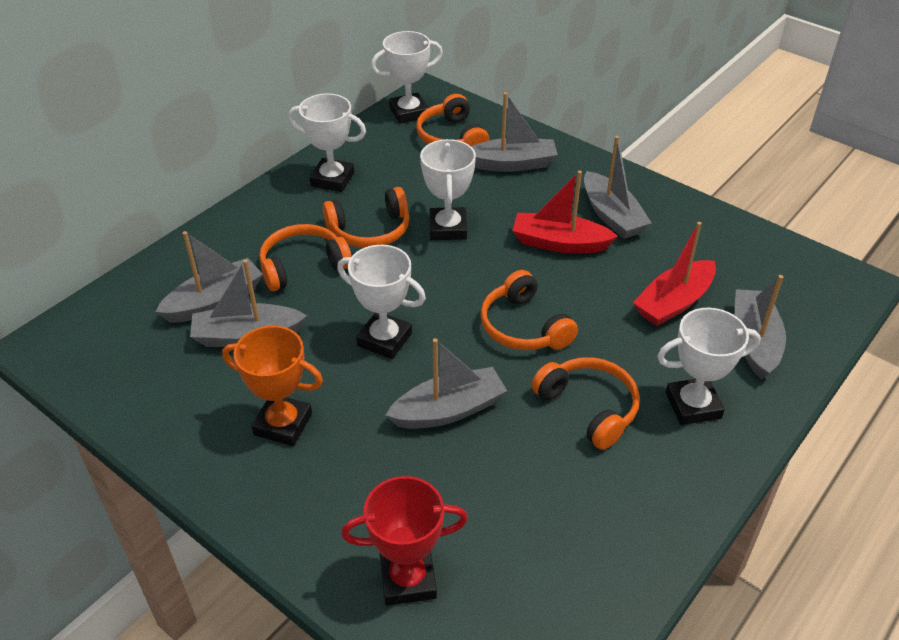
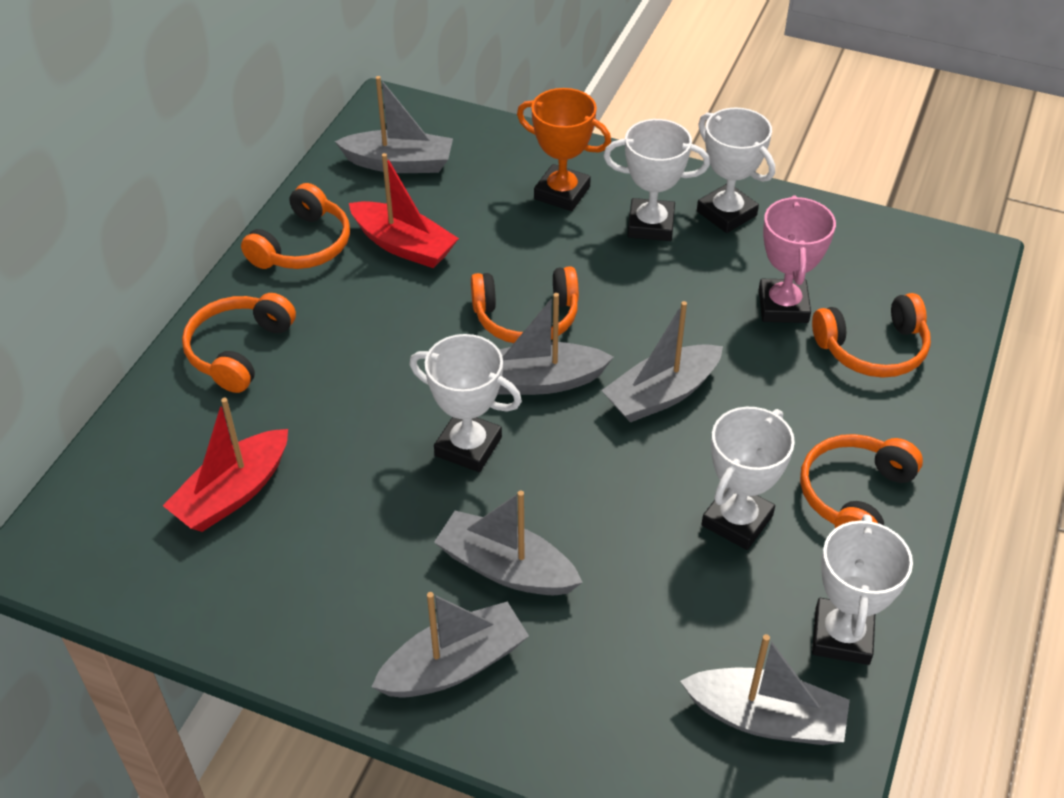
pink trophy: none = 0 -> [759,195,836,323] = 1
red trophy: [341,476,468,606] = 1 -> none = 0

